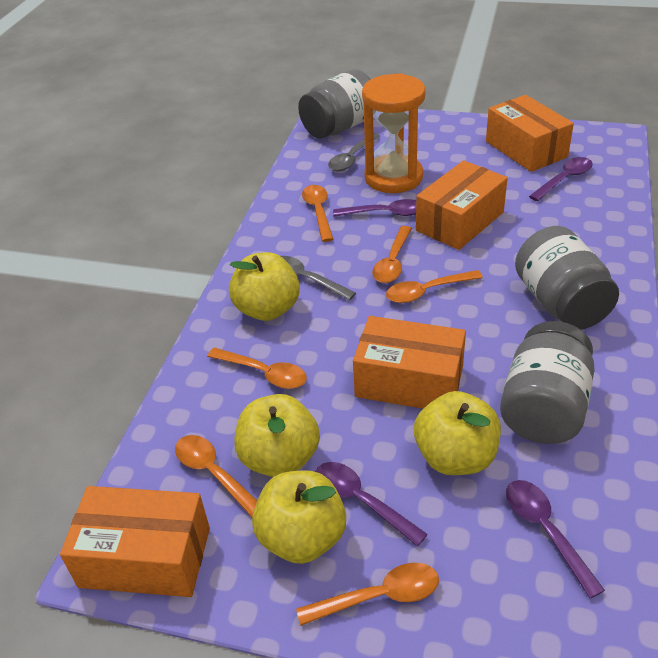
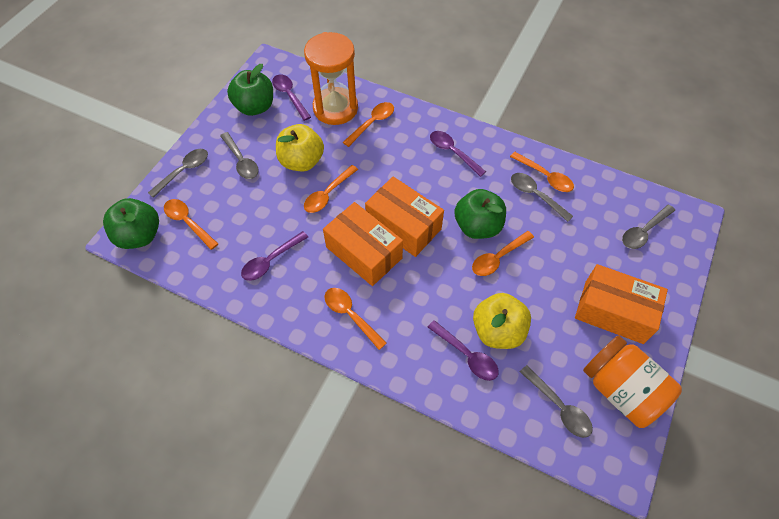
green apple: none = 0 -> [103,198,159,249] [227,64,273,116] [455,189,506,239] = 3
grey jar: [298,69,371,139] [500,321,595,444] [515,226,619,330] = 3 -> none = 0
grey spoon: [281,256,356,301] [328,133,380,171] = 2 -> [148,149,208,198] [220,132,259,179] [511,173,573,222] [520,365,593,438] [622,205,675,249] = 5
orange box: [60,486,210,597] [353,316,466,409] [416,160,508,250] [486,95,574,172] = 4 -> [323,202,403,286] [365,177,444,257] [575,264,668,344] = 3
orange jar: none = 0 -> [583,335,682,428] = 1
yellow apple: [229,252,300,321] [235,394,320,477] [252,470,346,564] [414,391,501,475] = 4 -> [276,124,324,172] [473,293,531,349] = 2

